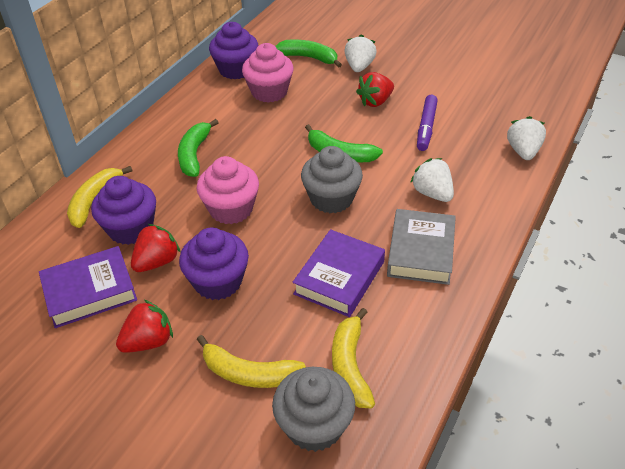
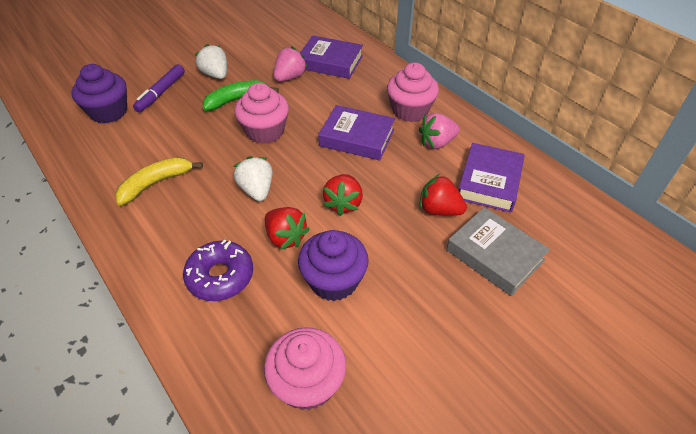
green banana: [178,119,219,177] [275,40,342,68] [305,124,383,162] = 3 -> [203,80,279,111] = 1
grey cupcake: [272,367,355,452] [301,146,363,213] = 2 -> none = 0
pink cupcake: [196,156,259,224] [242,43,294,103] = 2 -> [234,83,289,144] [264,327,346,410] [387,63,439,122] = 3
pink strawberry: none = 0 -> [274,46,308,81] [419,113,460,149] = 2
purple book: [39,246,137,328] [293,229,385,317] = 2 -> [300,36,363,79] [318,105,395,160] [459,143,525,213] = 3
purple cupcake: [91,176,156,245] [179,228,249,300] [209,22,258,79] = 3 -> [72,64,127,123] [298,230,369,301] = 2
purple donut: none = 0 -> [183,239,253,301] = 1
white strawberry: [344,34,377,72] [410,158,454,202] [507,116,546,160] = 3 -> [195,44,227,79] [234,156,273,201] = 2
yellow banana: [67,166,133,228] [197,335,306,388] [332,308,375,408] = 3 -> [115,157,203,206] = 1

